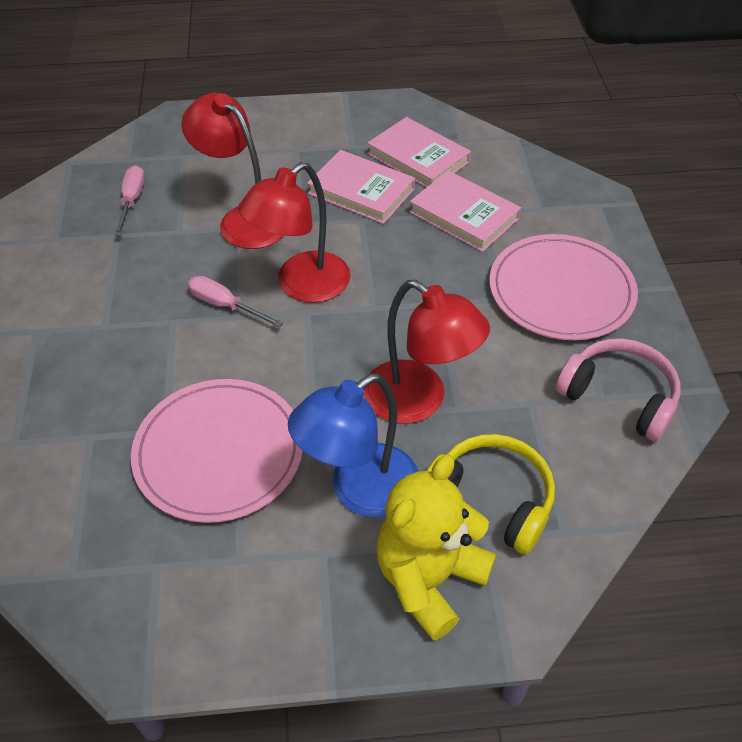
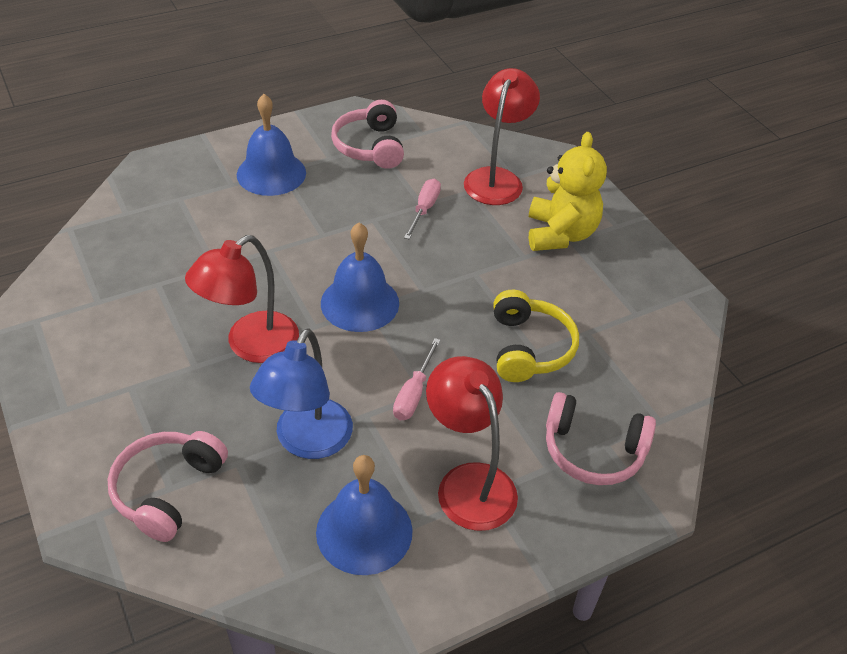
blue bell: none = 0 -> [237,94,306,196] [316,455,413,575] [321,223,399,332] = 3
pink book: [307,150,415,224] [367,117,471,188] [409,170,521,252] = 3 -> none = 0
pink headphones: [556,338,681,442] = 1 -> [108,431,228,542] [331,100,404,169] [546,392,656,485] = 3
pink plate: [131,379,303,523] [489,234,638,340] = 2 -> none = 0

